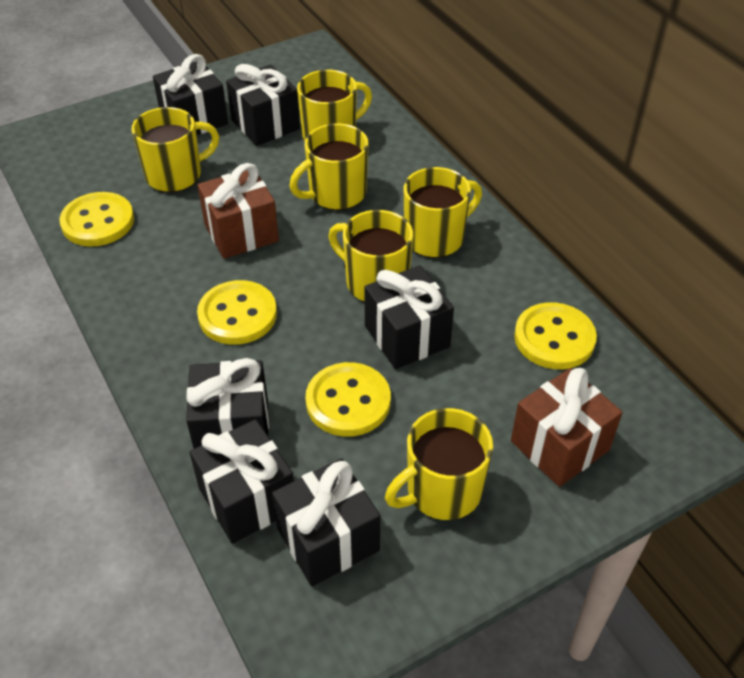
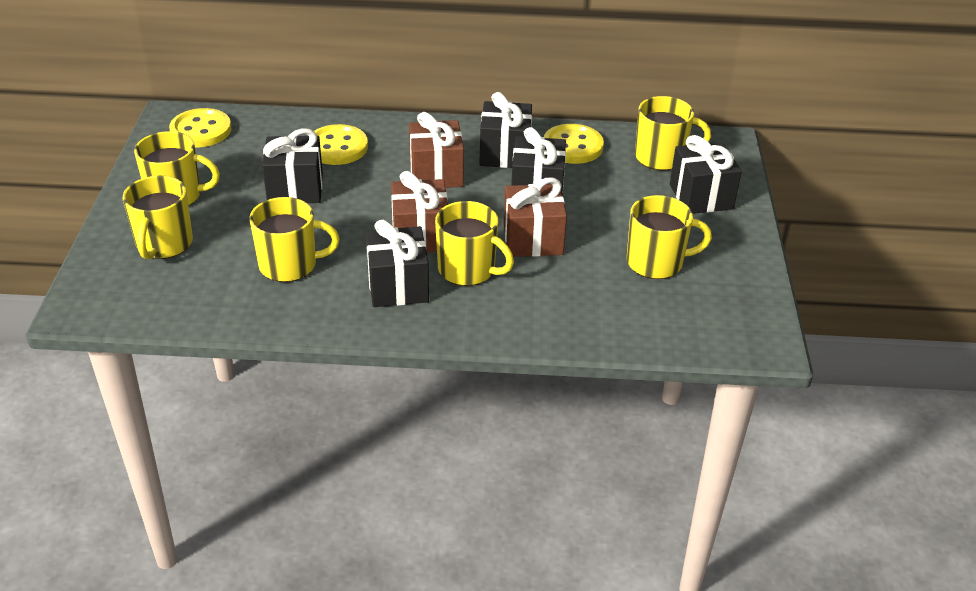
black gift: [153,54,228,135] [186,358,269,449] [190,419,294,544] [226,64,300,146] [272,458,380,586] [364,265,454,369] = 6 -> [262,129,323,203] [366,220,429,307] [479,92,532,168] [511,127,566,194] [670,135,742,214] = 5
brown gift: [197,163,279,259] [511,368,623,487] = 2 -> [391,171,448,252] [409,112,464,188] [503,178,567,257] = 3
yellow button: [59,192,134,247] [197,280,277,345] [305,362,391,437] [514,302,597,369] = 4 -> [169,108,232,147] [315,124,368,165] [544,124,604,164] = 3

